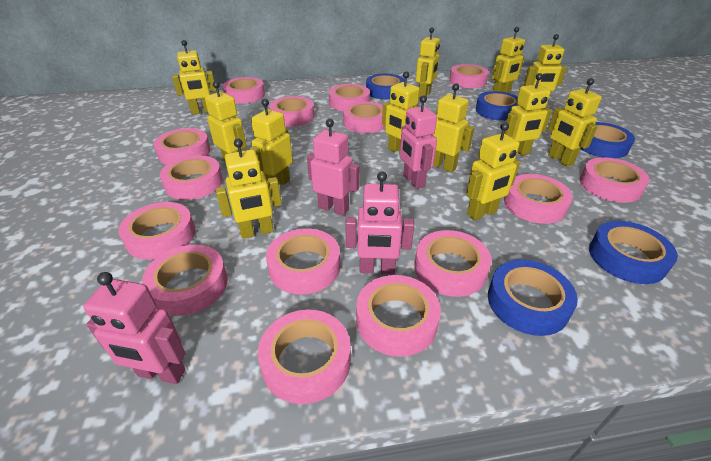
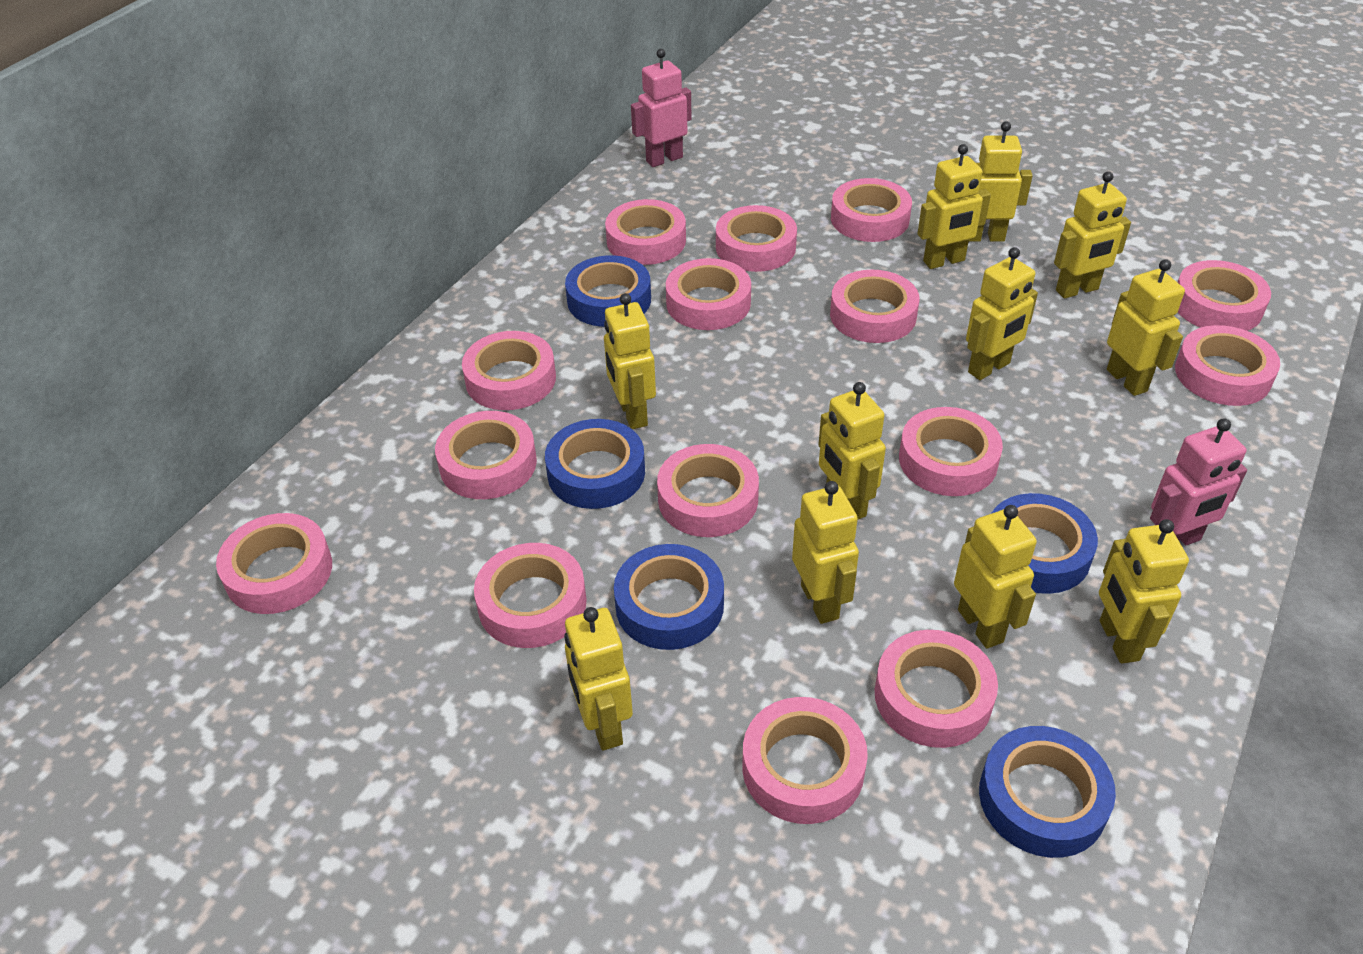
pink robot: [83,272,185,384] [307,119,360,216] [345,172,414,274] [400,95,437,189] = 4 -> [631,49,692,167] [1150,418,1247,545] = 2
yellow robot: [172,40,216,115] [205,81,247,162] [216,139,282,239] [249,99,293,192] [382,71,419,155] [415,27,440,98] [433,83,474,173] [466,122,520,220] [492,27,525,93] [505,73,552,156] [524,34,567,103] [548,78,602,167] = 12 -> [564,607,633,751] [604,293,656,429] [792,481,859,624] [818,382,886,520] [917,144,991,269] [954,505,1037,649] [966,247,1038,380] [969,121,1033,242] [1054,171,1131,299] [1099,519,1189,663] [1107,259,1185,396] = 11

